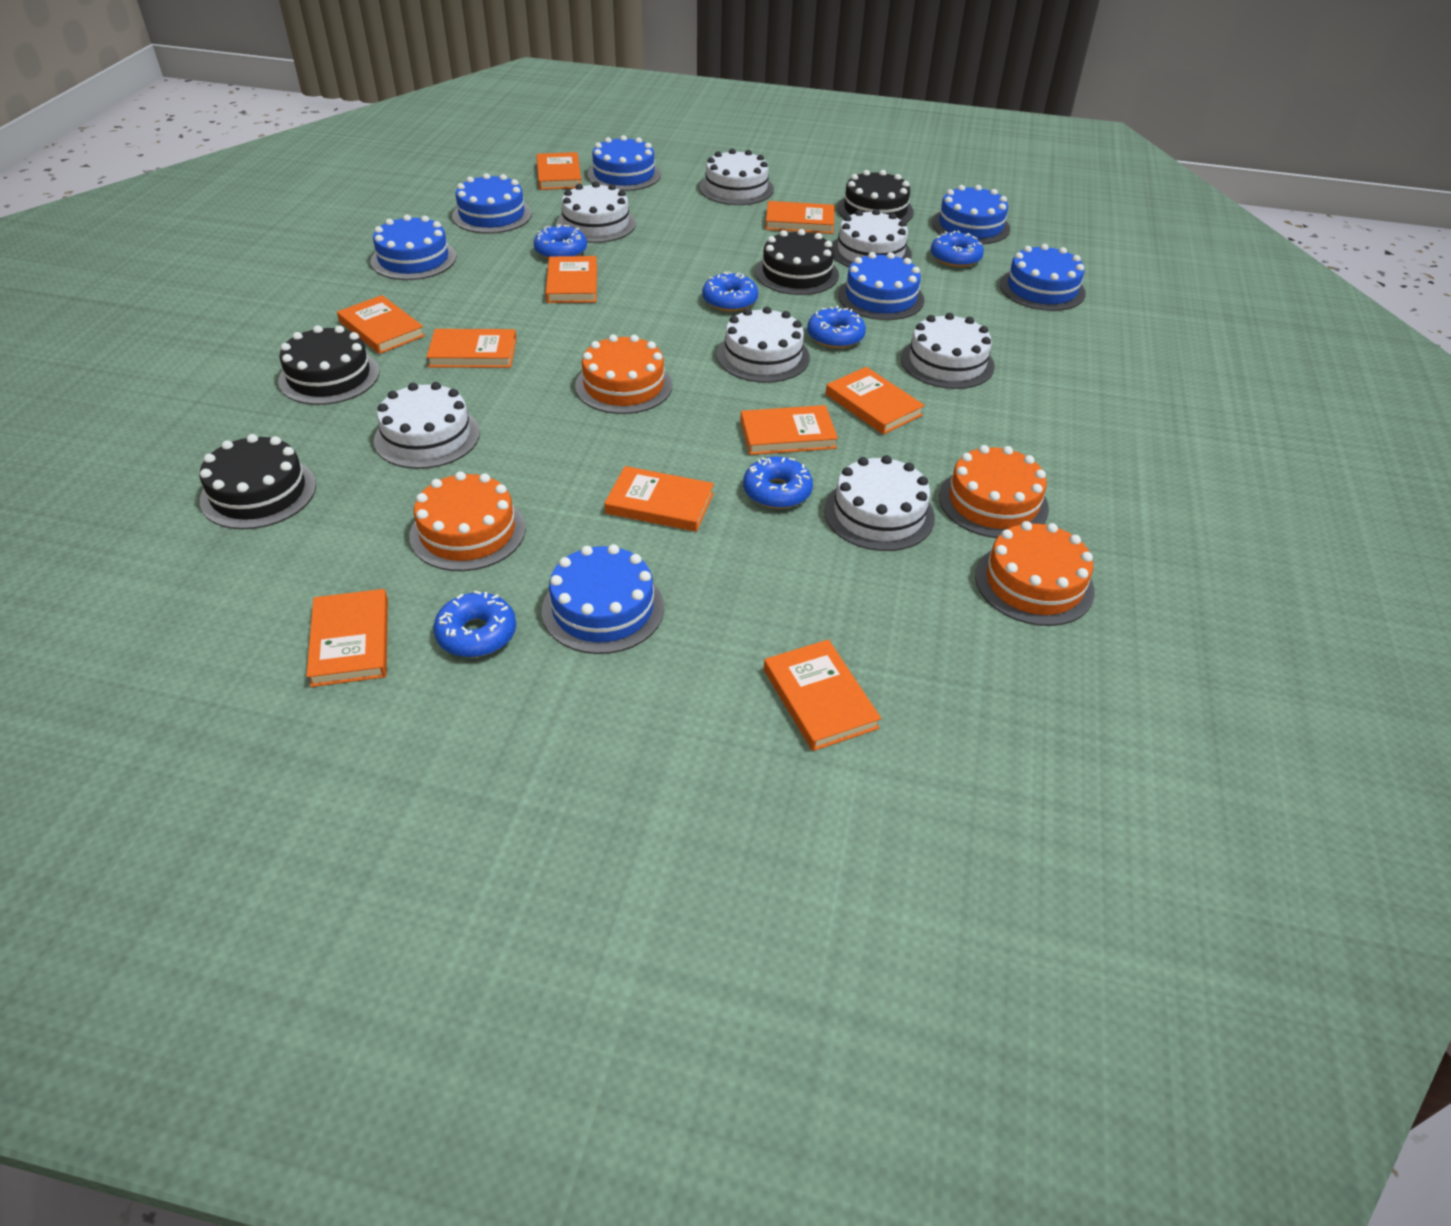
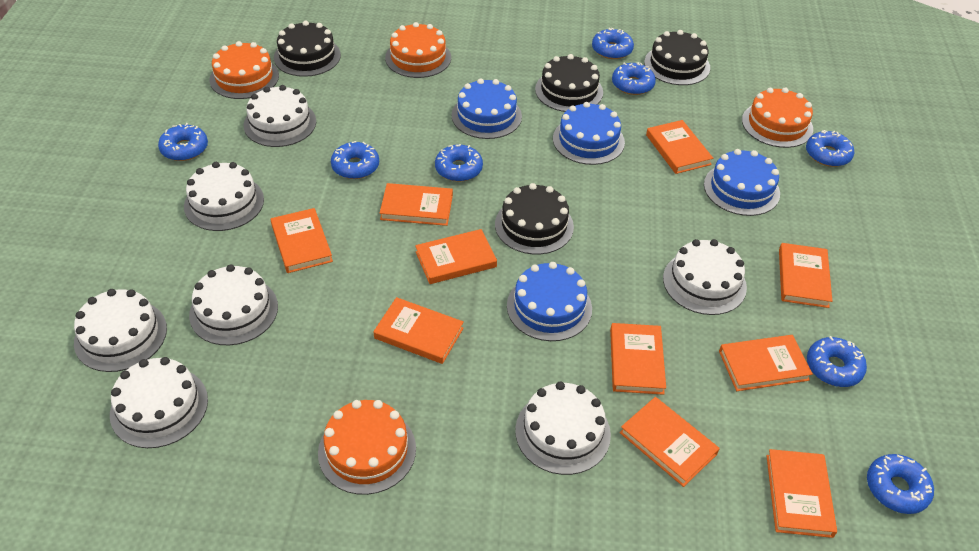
blue cake: [370,215,456,280] [452,173,532,234] [542,544,664,654] [587,135,661,191] [838,252,924,320] [932,185,1010,244] [1000,244,1086,311] = 7 -> [452,78,522,139] [507,262,592,341] [553,102,625,165] [704,149,780,216] = 4
blue donut: [433,591,516,657] [534,224,587,259] [702,271,758,312] [743,457,813,509] [807,306,866,348] [931,231,984,267] = 6 -> [158,123,208,161] [331,141,379,179] [435,144,483,182] [592,28,634,59] [612,62,656,95] [806,130,854,167] [807,336,867,387] [867,454,934,514] = 8

